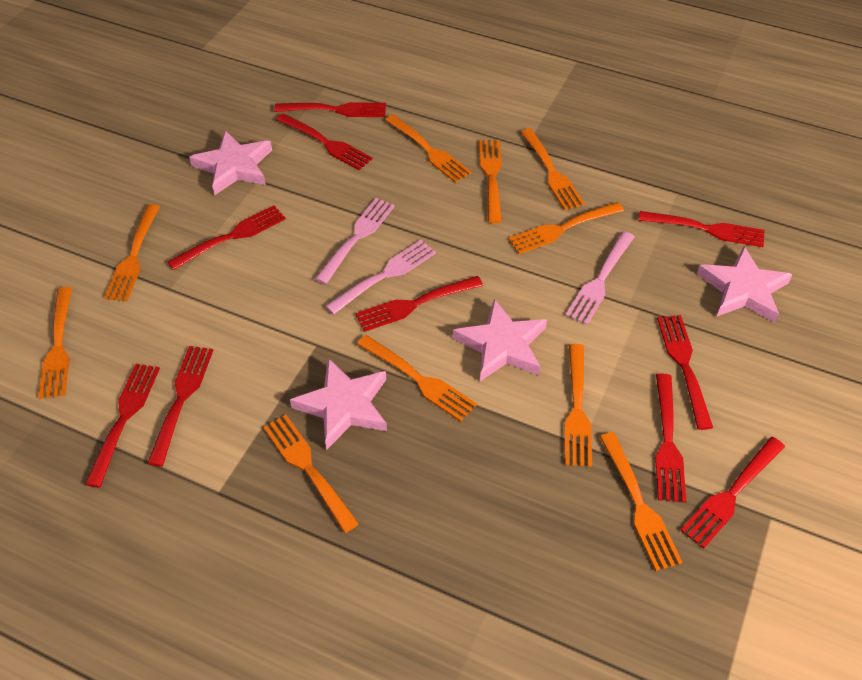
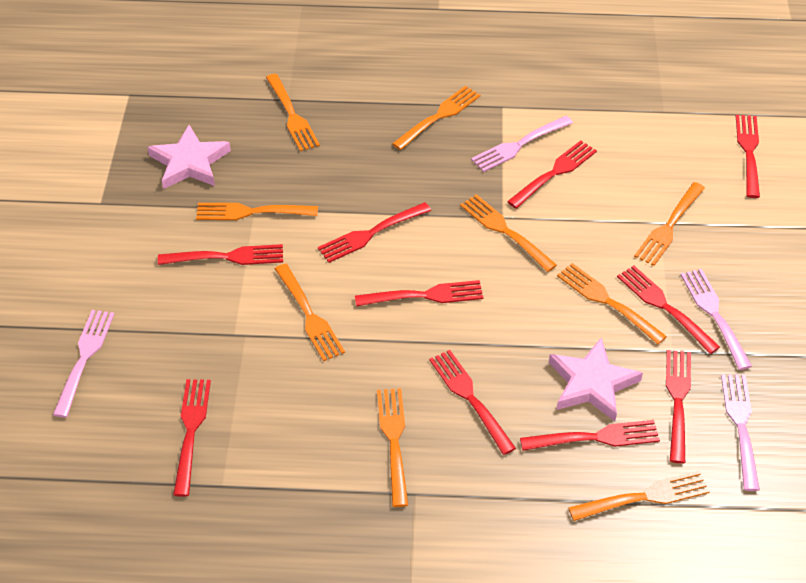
orange fork: [38,287,72,399] [104,204,160,301] [263,415,359,533] [357,335,477,422] [385,114,472,183] [479,140,502,223] [508,202,624,254] [521,129,585,210] [564,344,592,467] [600,432,683,571] = 10 -> [196,203,318,220] [266,74,320,151] [275,264,345,361] [377,388,408,507] [392,86,480,150] [460,194,557,272] [557,263,667,344] [568,471,710,521] [634,182,705,266] = 9
pink fork: [315,198,395,284] [325,240,436,315] [565,231,635,325] = 3 -> [53,310,114,418] [471,116,573,172] [681,269,752,370] [721,374,760,491] = 4
pink star: [189,130,272,195] [290,358,387,450] [453,299,547,381] [697,246,793,323] = 4 -> [147,125,231,189] [549,337,643,422] = 2

